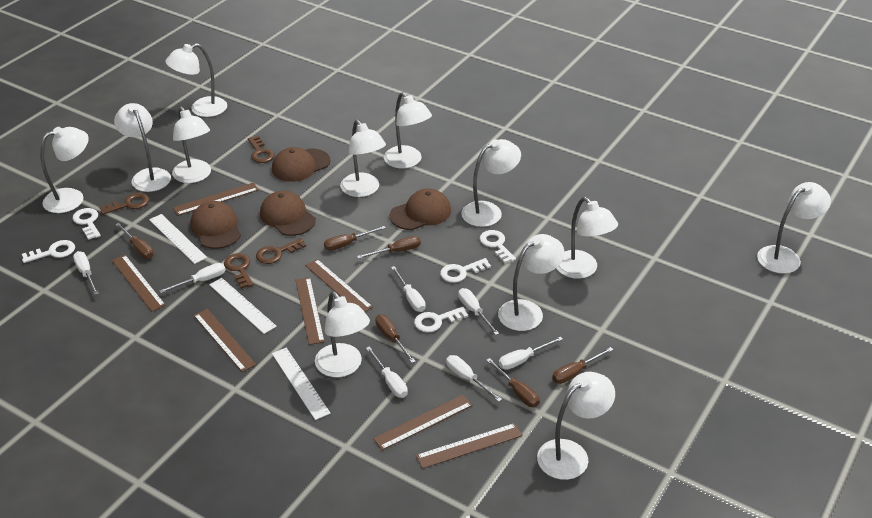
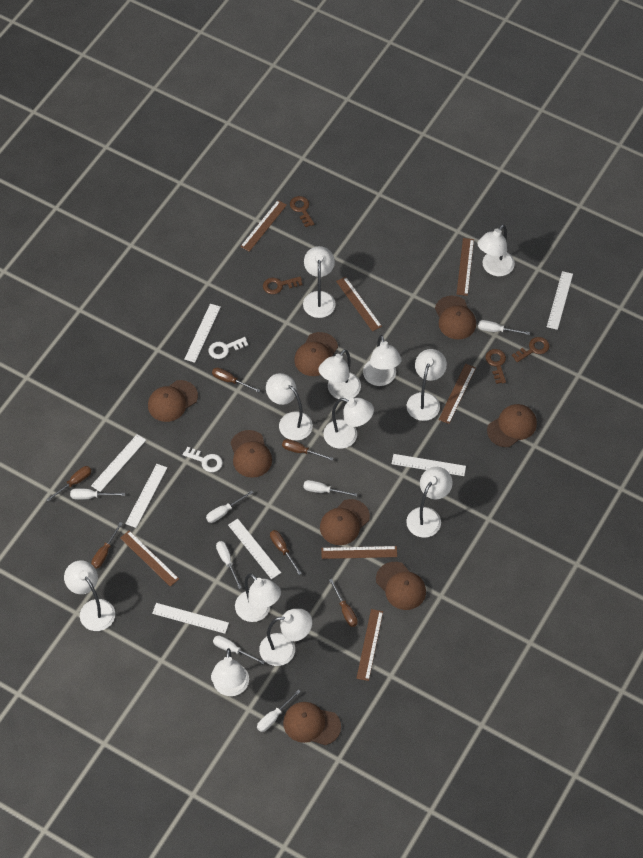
brown cap: [190,201,241,249] [260,191,316,236] [272,147,330,182] [390,189,451,230] = 4 -> [148,380,198,422] [230,430,272,478] [283,702,341,745] [294,332,338,376] [320,499,370,545] [376,562,426,610] [435,296,476,339] [487,404,537,447] = 8
white key: [22,240,75,263] [73,208,101,240] [414,307,468,332] [440,258,491,283] [480,230,516,263] = 5 -> [182,447,223,472] [208,337,248,359] = 2
white ruler: [149,214,207,264] [209,278,277,334] [272,348,331,420] = 3 -> [91,434,146,492] [125,464,167,528] [152,603,229,634] [184,304,221,363] [228,519,281,579] [392,454,466,476] [547,271,573,330] = 7

